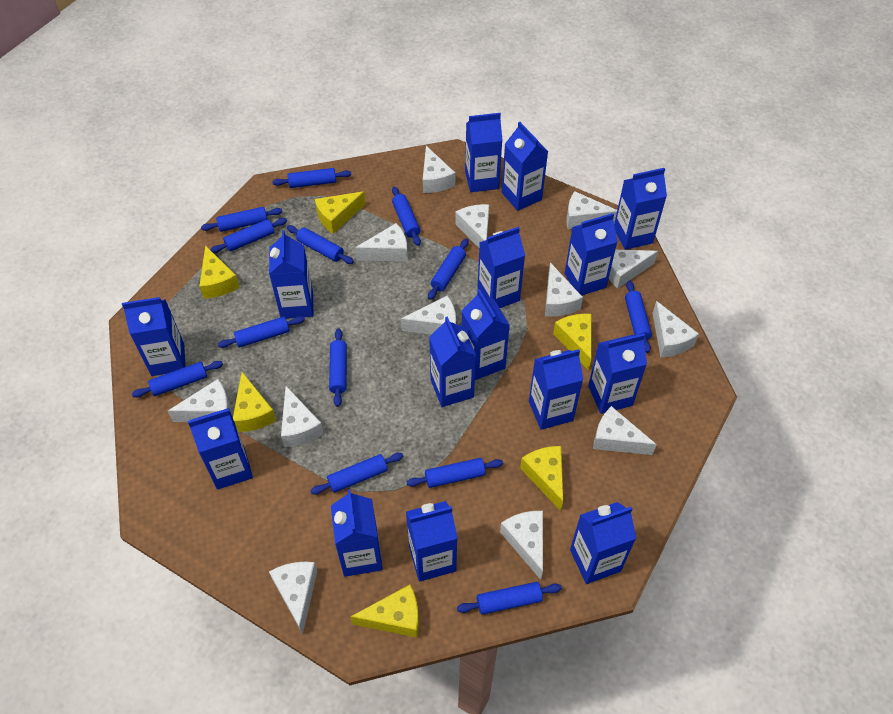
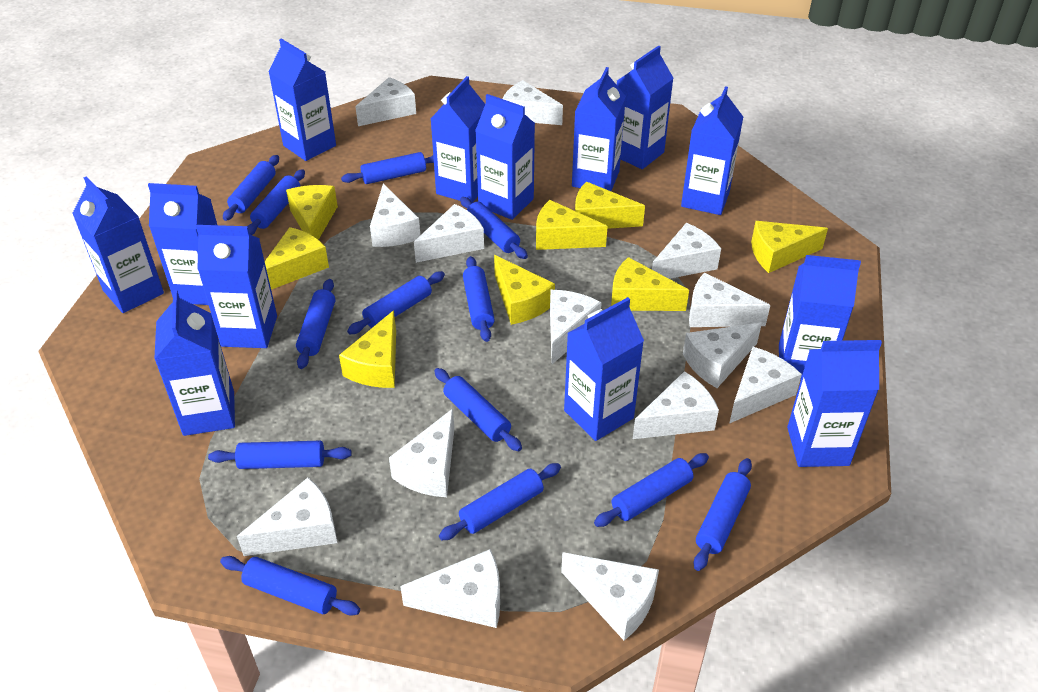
blue carton: [122,297,185,376] [188,408,253,490] [269,230,313,319] [331,490,383,577] [406,501,458,582] [429,316,476,407] [462,289,510,380] [465,113,503,192] [478,227,525,308] [502,122,548,211] [529,349,583,430] [565,213,618,295] [570,502,636,584] [588,334,647,414] [614,168,667,250] = 15 -> [72,176,164,313] [148,183,217,305] [154,290,235,436] [196,225,277,348] [268,38,336,161] [431,76,485,203] [475,94,535,220] [564,297,644,441] [572,67,626,191] [617,45,674,169] [681,86,743,215] [779,255,861,380] [787,340,882,467] = 13
white cheese: [168,379,232,422] [269,562,317,634] [281,386,324,447] [355,223,408,261] [401,295,456,335] [423,146,455,193] [455,204,489,248] [500,511,543,580] [545,263,583,317] [566,191,617,229] [593,406,657,455] [609,250,658,289] [653,301,699,357] = 13 -> [237,478,337,556] [355,77,416,126] [370,183,420,247] [389,409,454,497] [400,549,500,628] [414,204,484,263] [503,80,563,125] [550,290,602,364] [561,552,659,640] [633,371,719,439] [652,223,721,279] [683,323,762,388] [689,272,770,327] [729,347,802,424] = 14
yellow cheese: [199,245,240,299] [233,372,276,432] [315,191,366,234] [350,585,419,638] [520,446,563,511] [553,314,592,371] = 6 -> [265,227,329,290] [286,185,338,240] [339,310,396,388] [494,255,555,325] [536,200,608,250] [575,182,645,229] [611,257,689,311] [751,221,828,273] = 8

